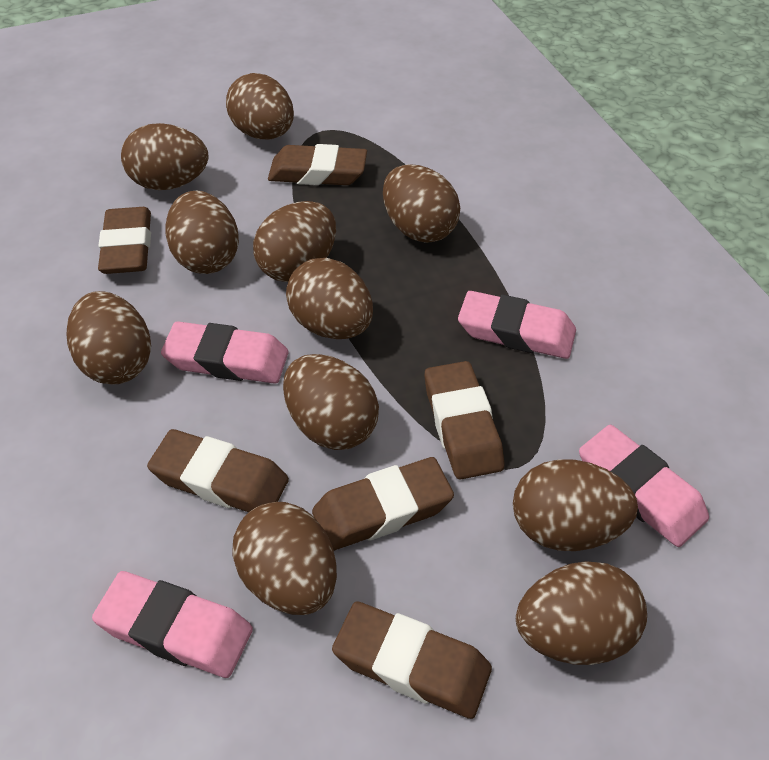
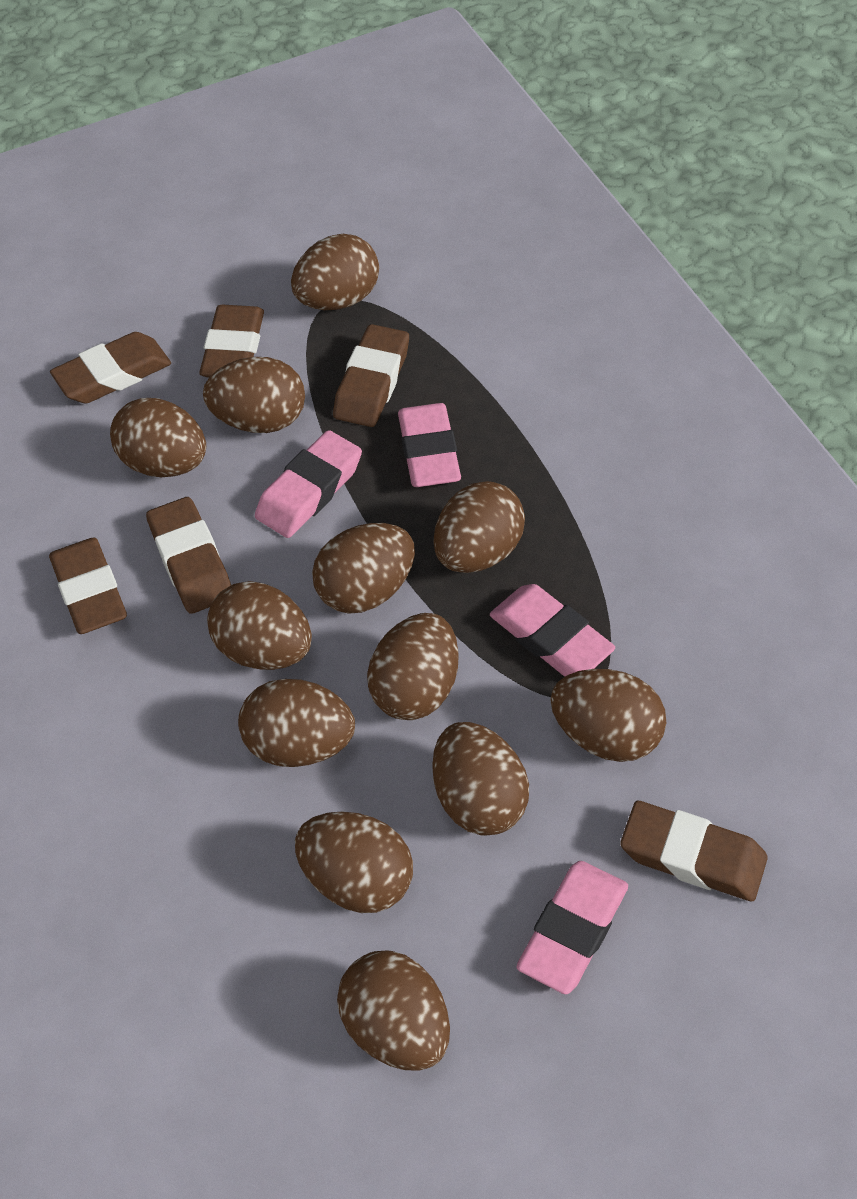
brown egg: [66,291,151,385] [121,123,208,190] [165,191,239,274] [226,73,294,139] [232,502,337,615] [253,201,336,282] [283,354,379,450] [286,258,373,339] [383,164,460,243] [513,459,638,551] [516,561,647,665] = 11 -> [110,398,206,477] [203,357,305,433] [207,581,312,670] [238,679,355,767] [291,234,379,310] [295,811,413,913] [312,523,415,614] [337,951,450,1071] [367,613,459,720] [432,722,529,836] [434,481,525,573] [550,669,666,762] = 12

